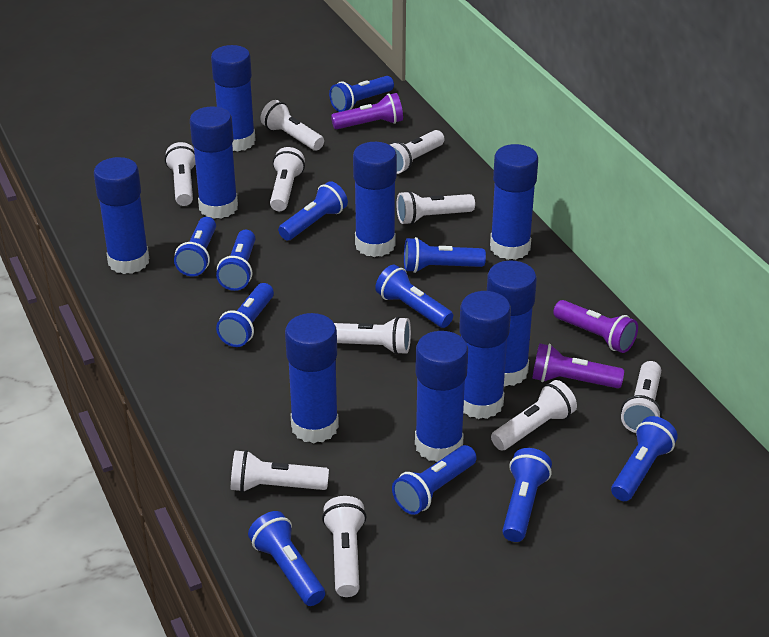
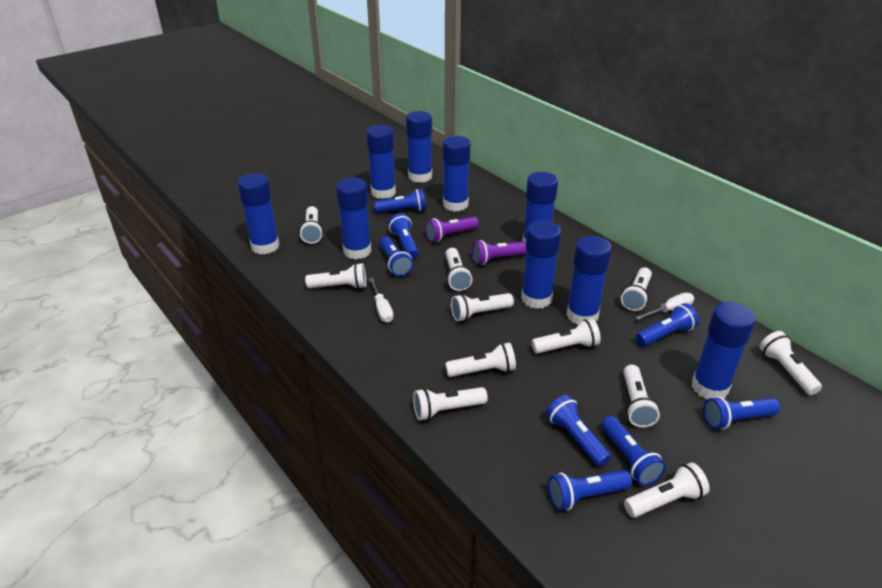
blue flashlight: [174,217,216,276] [216,230,256,291] [216,283,274,347] [248,511,325,606] [278,181,348,240] [329,76,394,112] [375,265,453,328] [392,445,477,515] [404,237,486,273] [502,448,552,542] [611,416,678,501] = 11 -> [374,189,426,213] [380,237,413,277] [388,213,419,259] [546,395,611,467] [548,470,632,510] [601,416,666,486] [636,303,699,346] [703,396,780,429] = 8
purple flashlight: [331,93,403,129] [532,343,624,388] [553,300,638,353] = 3 -> [425,217,479,242] [472,240,526,265] = 2
white flashlight: [165,142,196,206] [231,450,329,493] [261,100,324,151] [270,147,305,211] [322,496,367,597] [334,316,411,355] [389,130,444,174] [396,191,475,225] [491,380,577,450] [621,361,662,433] = 10 -> [299,206,323,244] [305,263,366,289] [413,387,488,421] [445,342,516,377] [446,248,473,291] [451,293,514,321] [532,319,601,354] [621,267,652,311] [623,365,660,428] [624,462,710,518] [760,331,822,395] = 11
white screwdriver: none = 0 -> [369,277,393,323] [636,293,694,320] = 2

